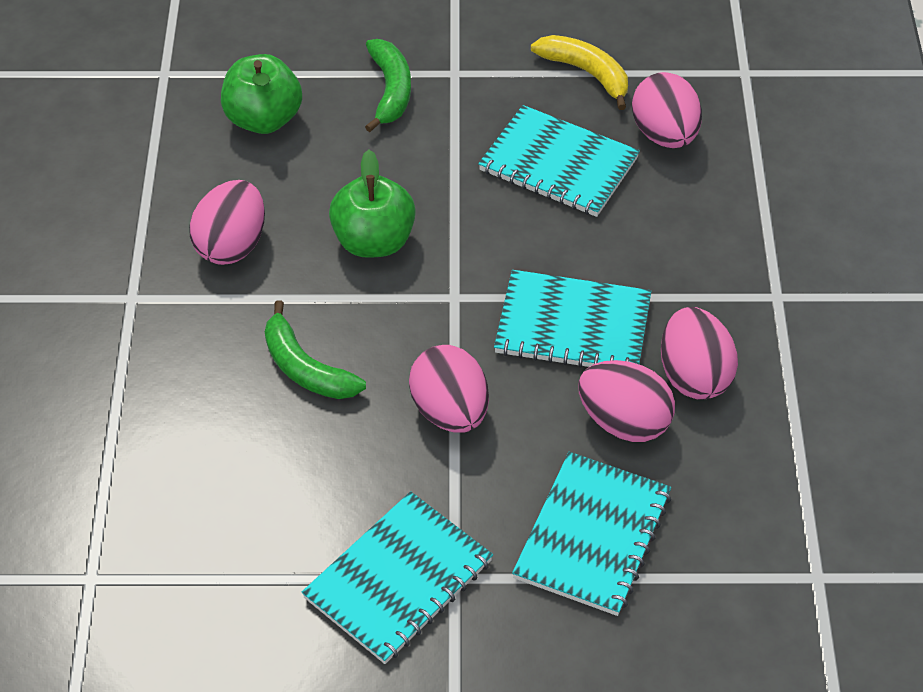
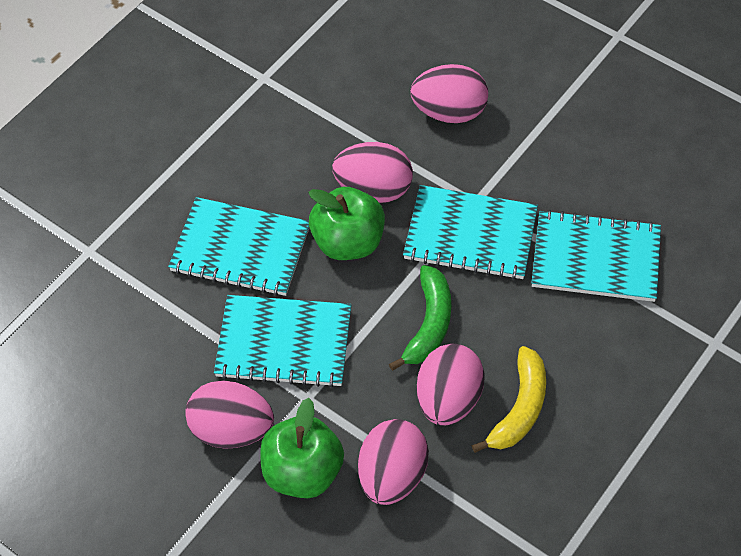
green banana: [265,300,366,399] [365,39,411,132] = 2 -> [389,265,451,371] = 1

